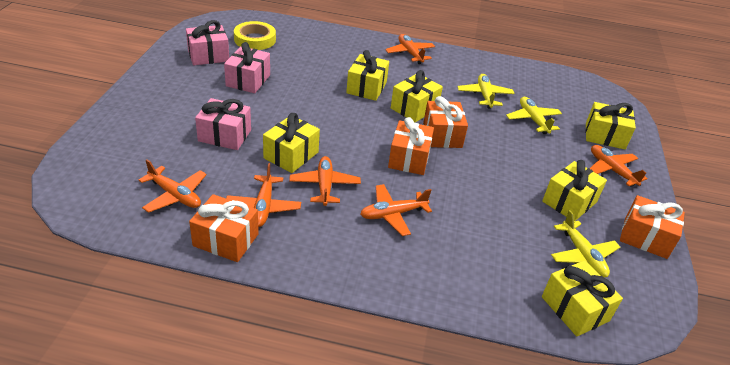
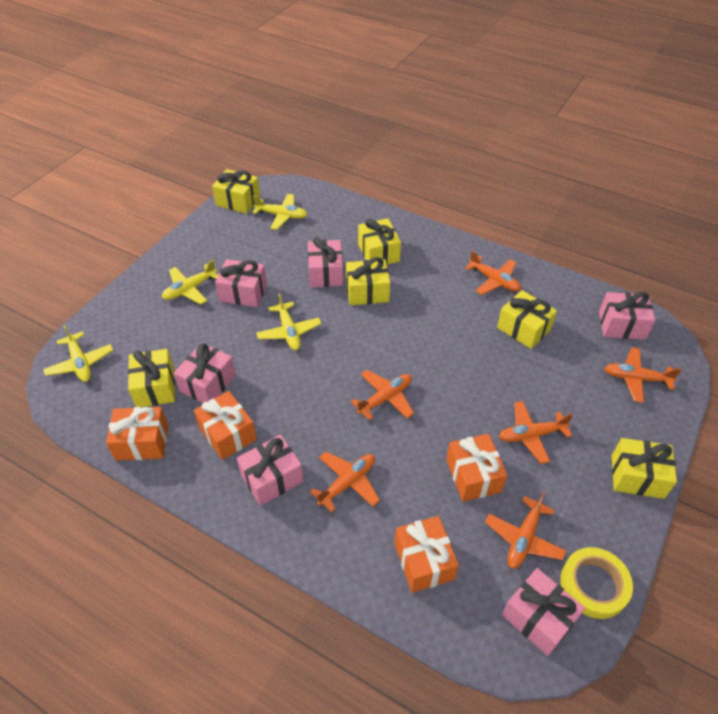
pink gift: [186,20,229,65] [195,98,251,150] [224,42,270,93] = 3 -> [174,343,236,403] [215,259,267,307] [237,435,303,506] [308,237,343,288] [502,568,585,656] [599,292,655,340] = 6
yellow plane: [458,74,515,109] [506,97,562,134] [551,210,620,277] = 3 -> [43,325,113,382] [162,260,218,304] [253,194,308,230] [256,293,321,350] = 4

